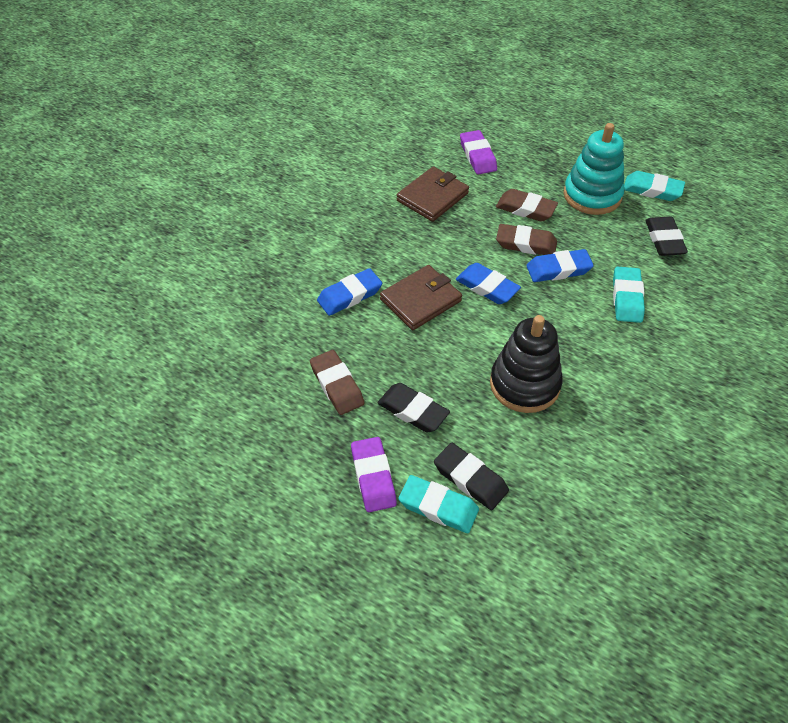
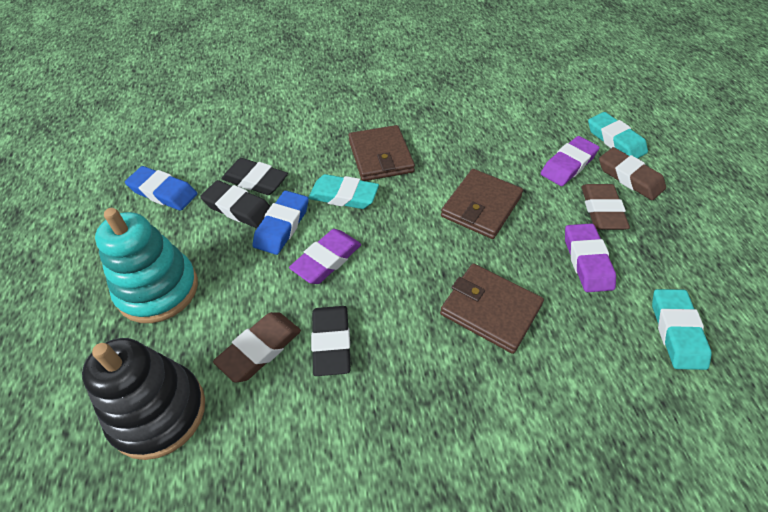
blue eraser: [317,268,382,316] [456,263,521,304] [526,249,594,282] = 3 -> [125,166,197,211] [253,191,309,255] = 2
brown wallet: [380,265,462,330] [397,166,469,222] = 2 -> [348,125,415,181] [440,263,544,354] [441,169,523,239] = 3
purple eraser: [351,437,397,512] [460,130,497,174] = 2 -> [289,229,361,284] [541,136,599,186] [565,223,616,292] = 3

